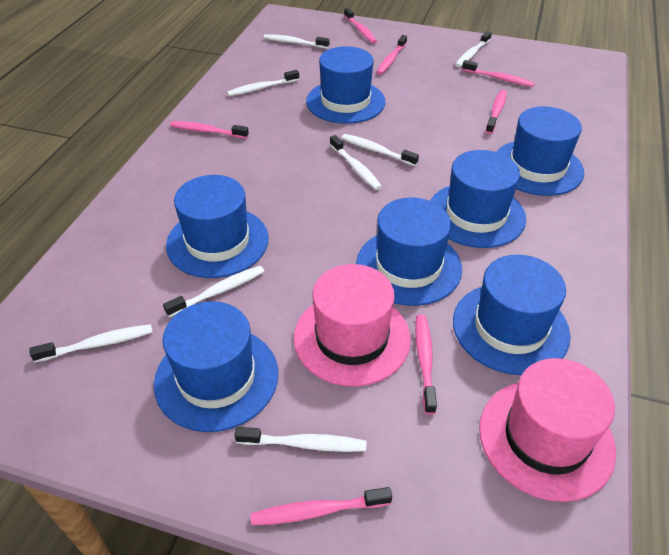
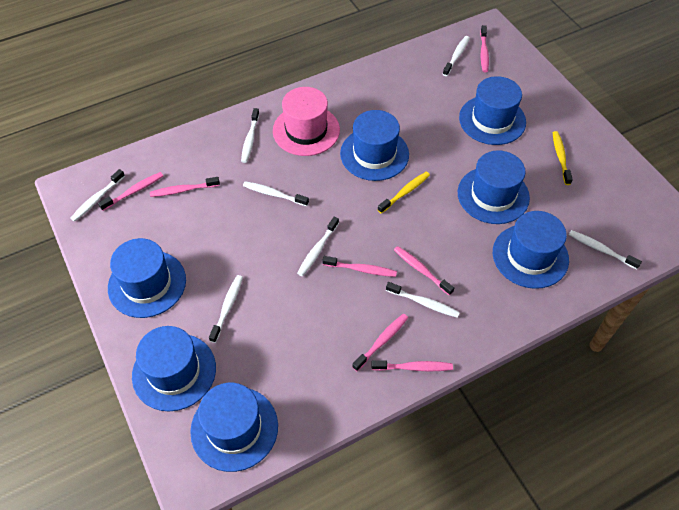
pink hat: [294,264,411,387] [479,358,616,502] = 2 -> [273,87,340,156] = 1
yellow toothbrush: none = 0 -> [378,172,430,214] [553,131,573,185] = 2

